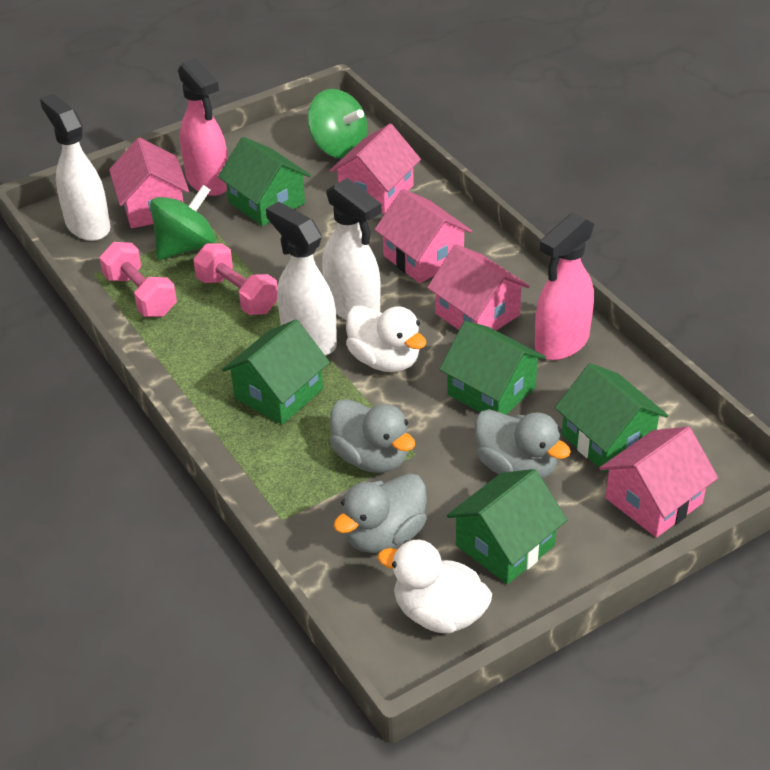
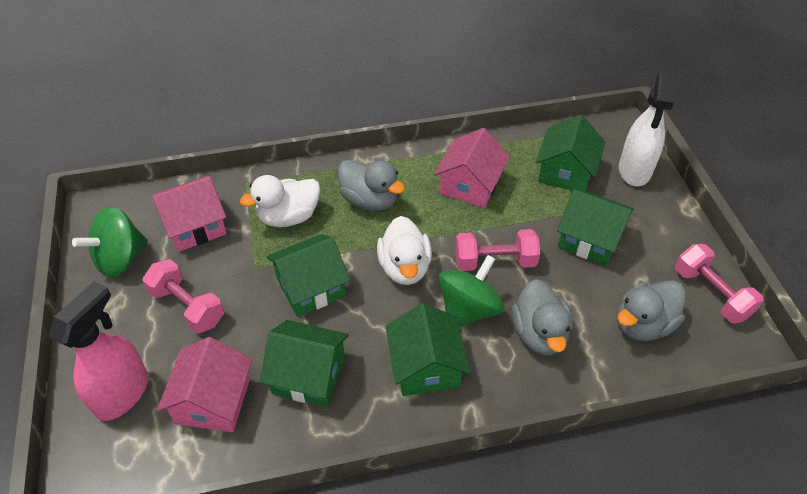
pink dumbbell: [99,242,177,317] [193,244,277,315] = 2 -> [142,259,224,333] [455,229,540,271] [675,244,764,324] = 3
pink house: [109,138,189,228] [330,124,421,214] [375,189,472,283] [427,244,530,330] [599,426,718,538] = 5 -> [152,176,227,252] [157,337,252,432] [434,128,510,208] = 3
pink spray bottle: [178,58,228,196] [535,213,594,360] = 2 -> [49,281,148,421] = 1
white spray bottle: [40,94,111,241] [266,202,337,355] [322,178,382,320] = 3 -> [619,71,676,186] = 1

